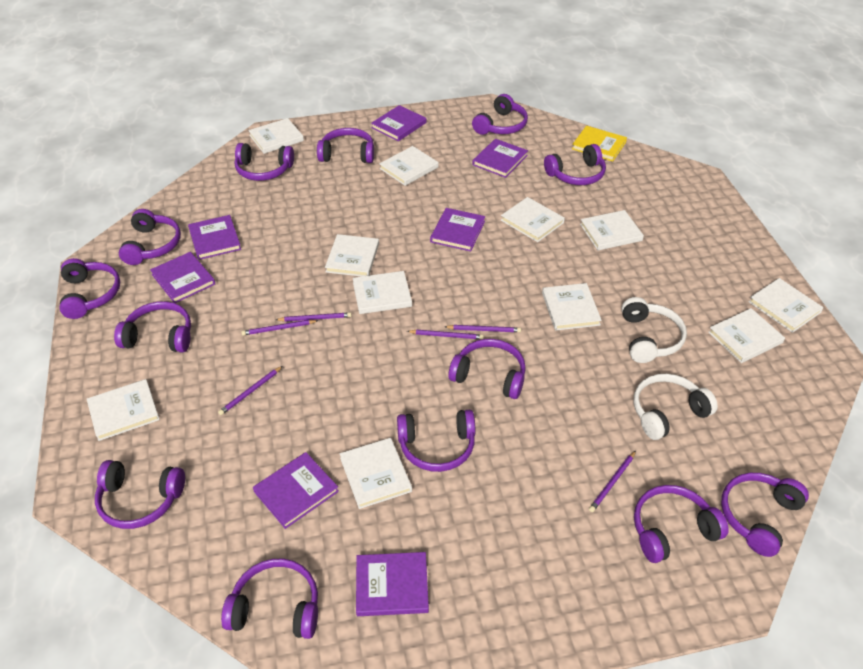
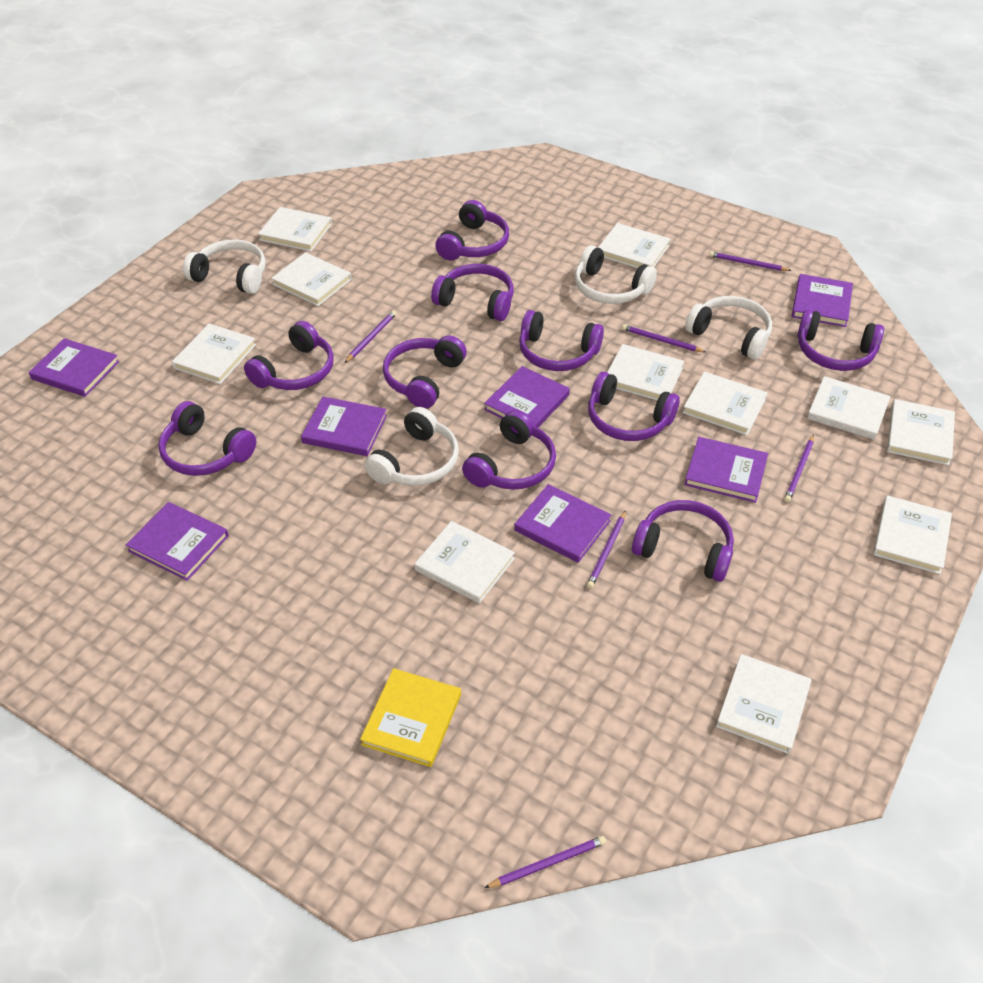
purple headphones: [60,258,120,319] [95,460,185,529] [114,301,191,353] [119,209,181,265] [221,559,318,639] [235,143,294,181] [317,128,374,163] [397,410,475,472] [448,339,526,399] [472,94,528,135] [544,144,606,185] [634,485,729,563] [721,473,809,557] = 13 -> [158,401,256,476] [244,321,334,390] [383,335,467,409] [431,264,514,321] [435,200,509,260] [462,410,556,490] [519,310,604,371] [588,372,680,441] [632,500,734,582] [797,309,884,371] = 10
white headphones: [621,297,687,363] [634,374,718,440] = 2 -> [183,239,266,294] [364,407,459,486] [575,245,657,304] [685,296,772,359] = 4

